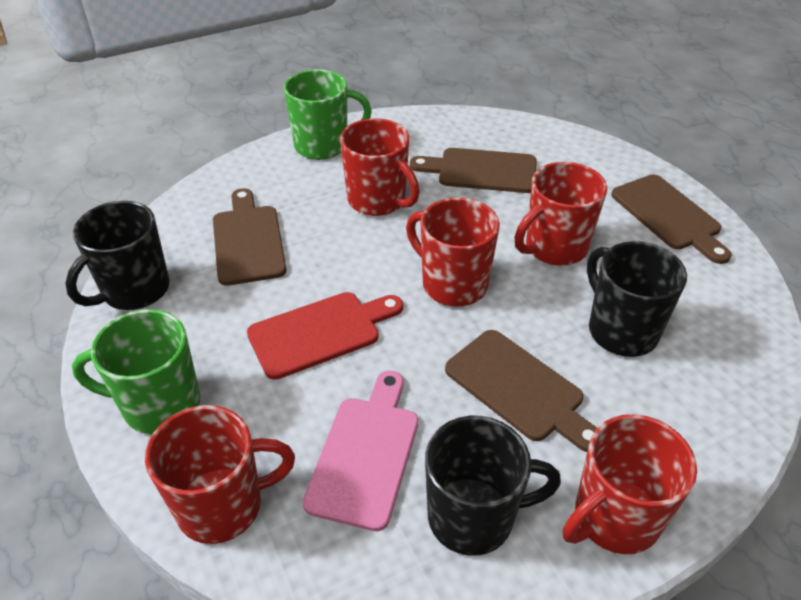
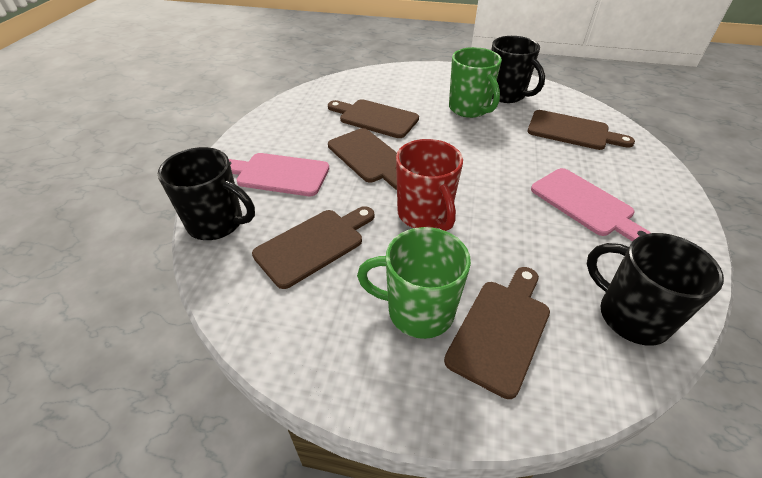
brown cutting board: [213,188,287,286] [410,148,537,193] [445,330,597,452] [611,174,732,264] = 4 -> [252,206,374,289] [328,99,419,138] [328,128,397,190] [444,267,550,399] [528,110,635,150] = 5
pink cutting board: [303,371,418,531] = 1 -> [229,153,329,196] [531,168,651,241] = 2
red cutting board: [247,292,403,380] = 1 -> none = 0
red mug: [145,405,295,544] [340,118,420,216] [406,197,500,307] [514,162,607,266] [563,414,697,554] = 5 -> [396,139,463,231] = 1

